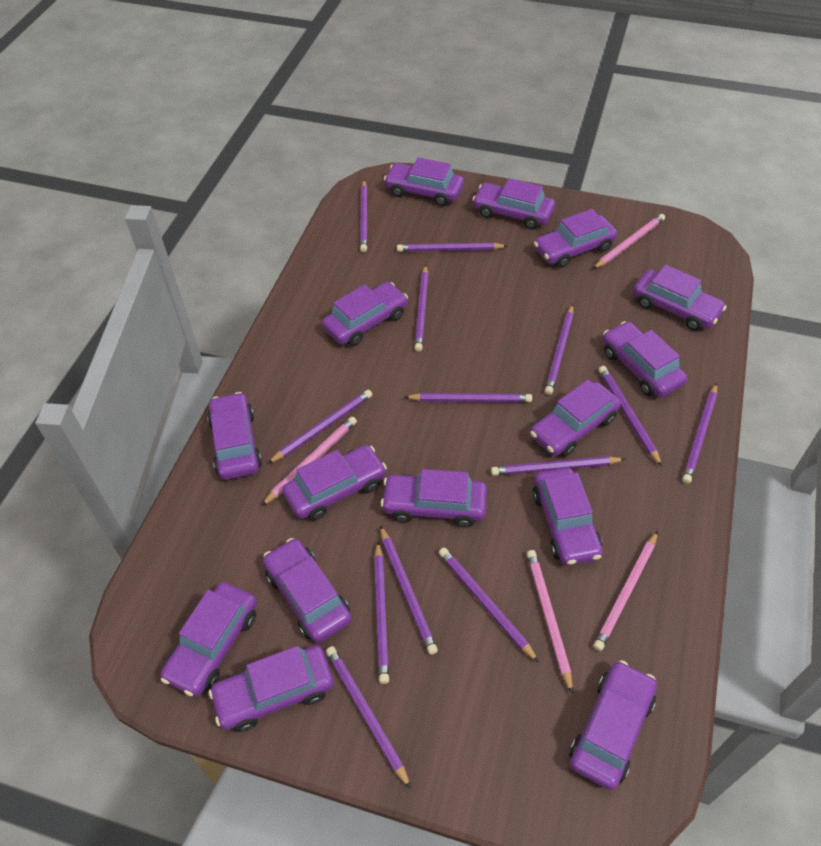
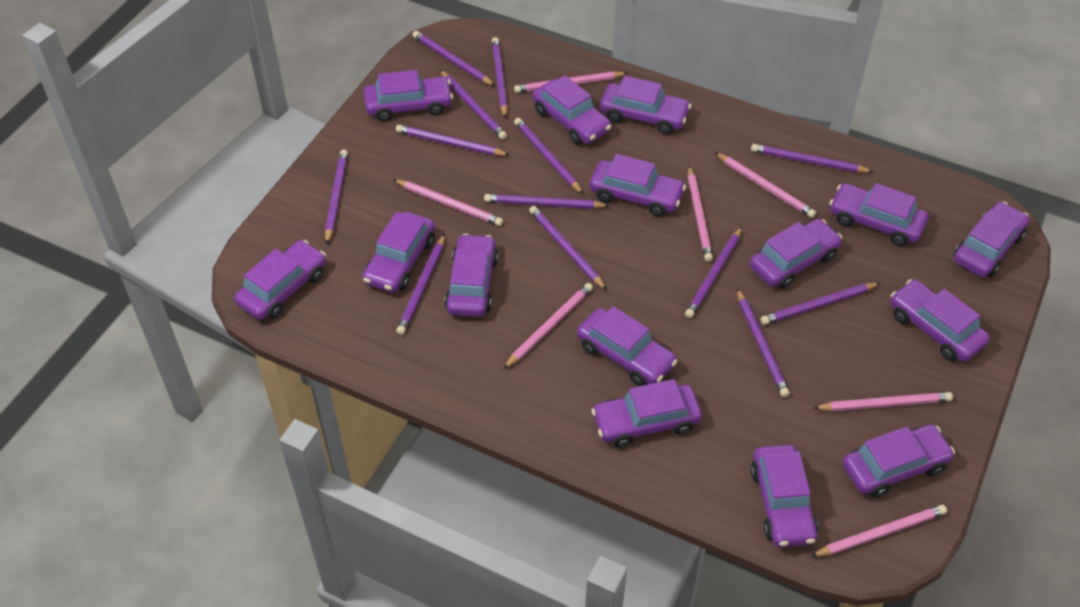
pink pencil: [262,416,357,506] [527,550,573,693] [593,214,665,269] [593,531,658,651] = 4 -> [393,179,503,226] [503,283,593,369] [514,71,627,93] [688,166,713,262] [715,152,816,218] [811,505,947,557] [813,392,953,412] = 7

